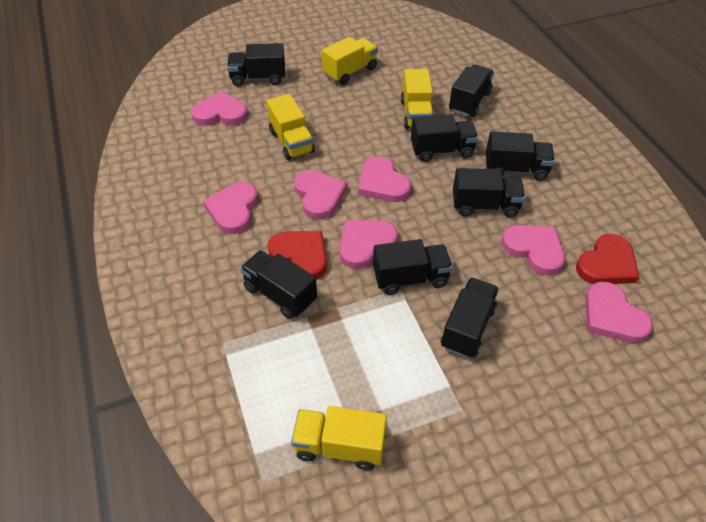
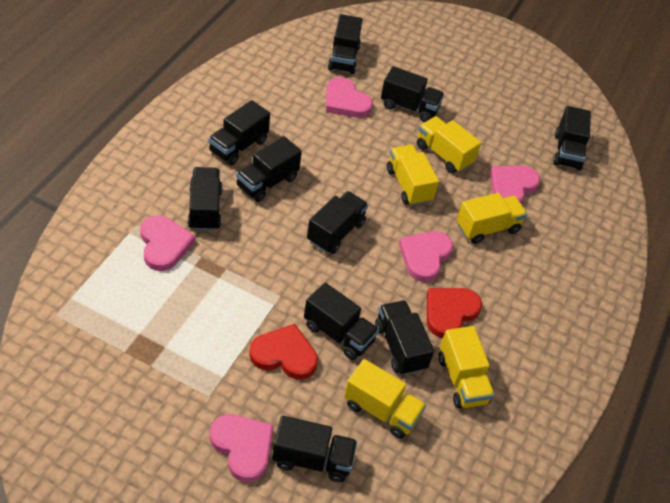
black truck: [227,43,285,86] [240,250,317,319] [373,239,453,295] [411,114,478,162] [441,277,499,358] [449,64,494,117] [453,168,525,218] [486,131,555,181] = 8 -> [188,167,222,231] [209,100,270,165] [236,136,302,202] [272,416,357,482] [304,283,379,360] [307,191,368,254] [328,14,363,74] [375,300,434,375] [381,66,444,122] [553,106,591,171] = 10
pink heart: [191,91,248,126] [203,182,258,234] [294,170,347,219] [339,220,398,269] [358,156,411,202] [502,225,565,275] [585,282,653,343] = 7 -> [140,215,195,271] [210,414,274,482] [326,77,373,118] [399,231,453,282] [490,166,540,203] = 5
yellow truck: [266,94,315,160] [291,406,387,470] [322,37,378,85] [401,69,433,129] = 4 -> [344,359,426,439] [387,145,439,206] [417,116,481,173] [439,326,494,409] [457,193,527,244] = 5

